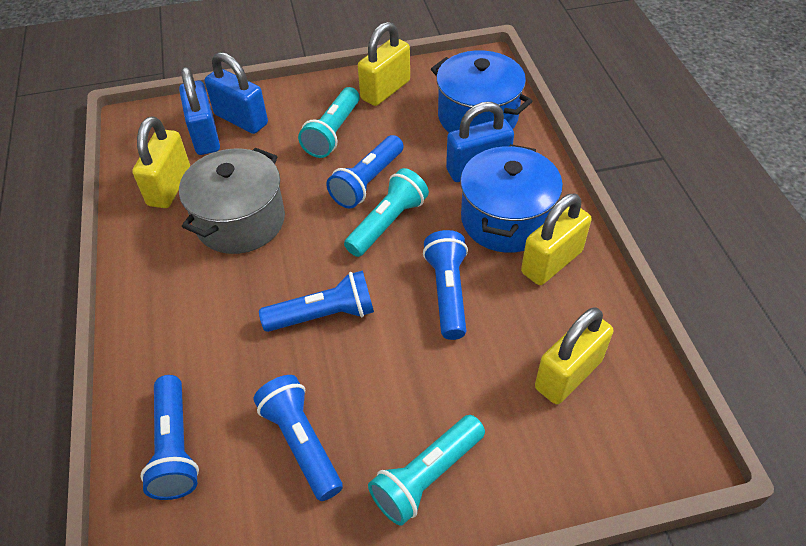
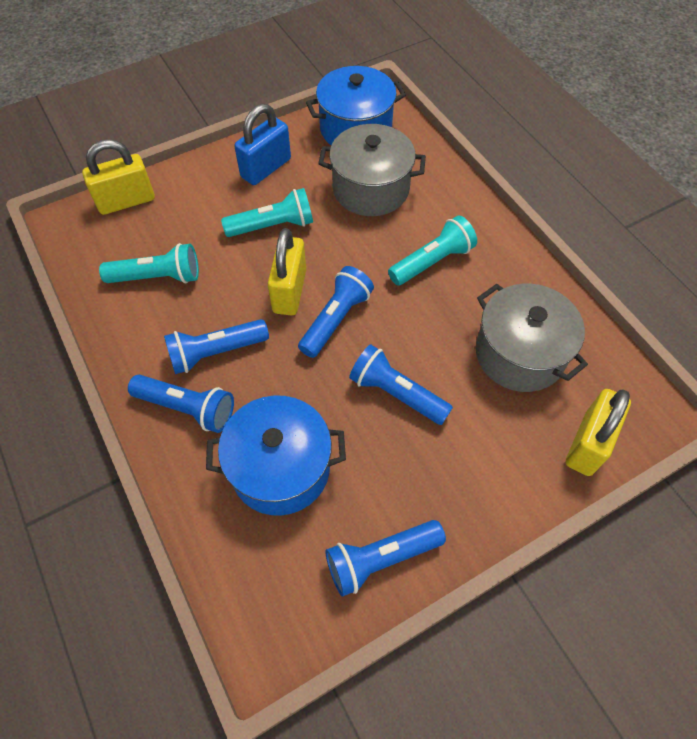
blue padlock: [179,67,220,155] [205,52,268,134] [446,102,514,182] = 3 -> [234,104,291,185] = 1
grey pot: [179,148,285,254] = 1 -> [318,124,426,216] [476,284,588,392] = 2
yellow padlock: [132,116,190,208] [358,22,410,106] [521,193,591,285] [535,307,613,404] = 4 -> [82,139,155,215] [267,228,306,316] [566,389,631,476] = 3

